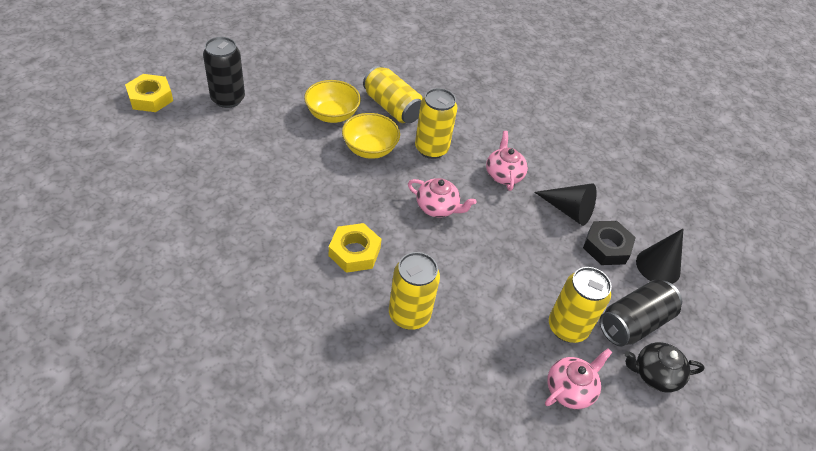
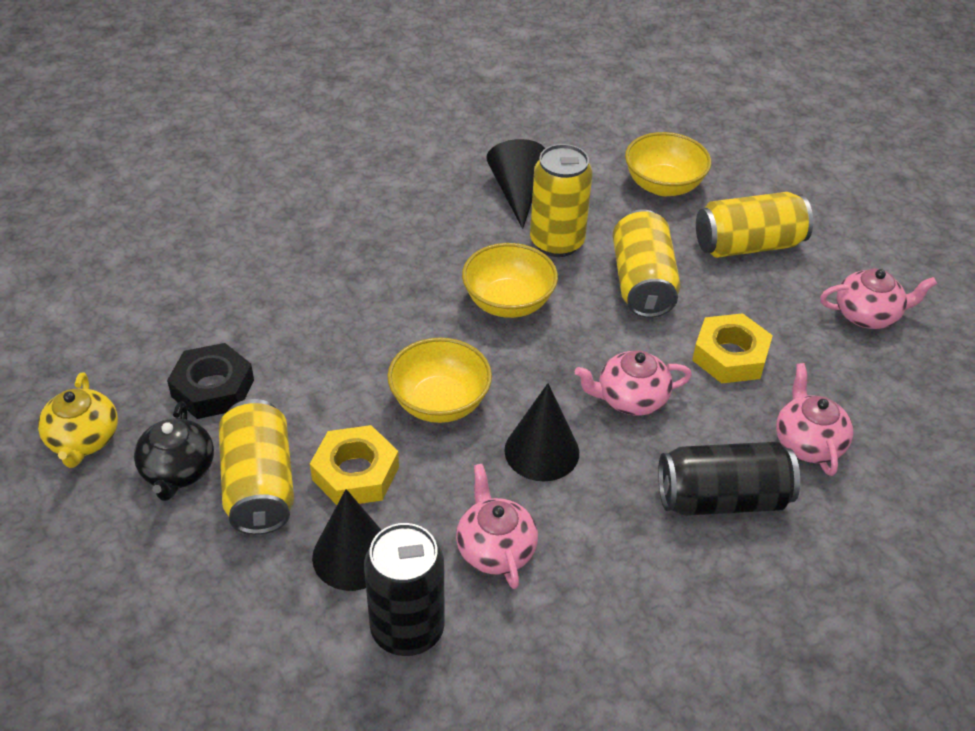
black cone: [534,183,597,226] [636,229,683,284] = 2 -> [312,489,381,591] [486,139,545,229] [504,383,579,481] = 3
pink teapot: [408,178,477,217] [486,131,528,191] [545,349,612,409] = 3 -> [456,464,538,589] [575,351,692,416] [776,363,853,476] [820,269,937,329] = 4
yellow bowl: [304,80,361,123] [342,113,400,159] = 2 -> [387,338,492,423] [462,243,558,318] [625,132,711,196] = 3
yellow teapot: none = 0 -> [38,372,118,468] = 1

